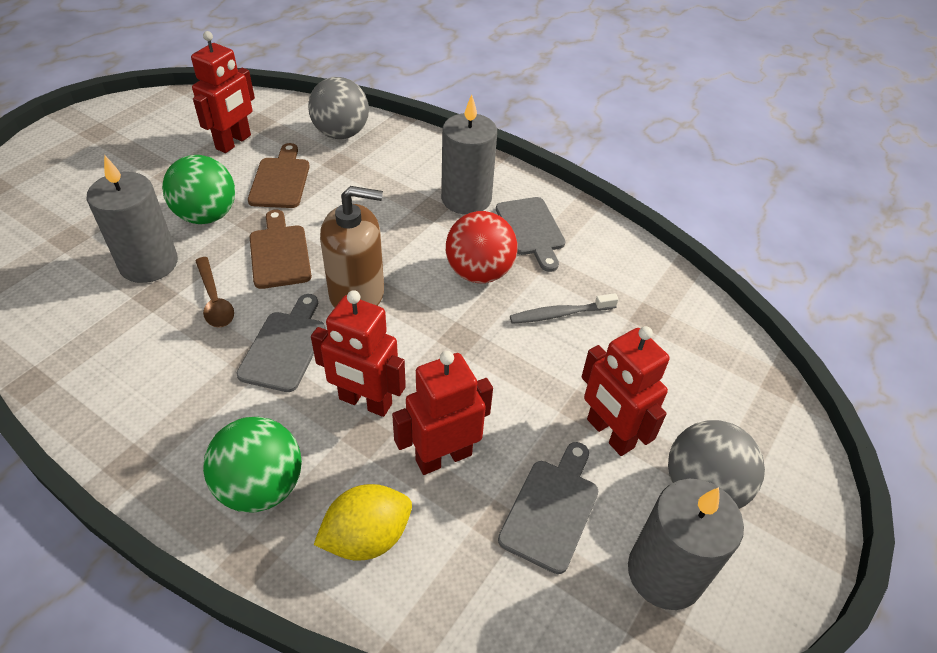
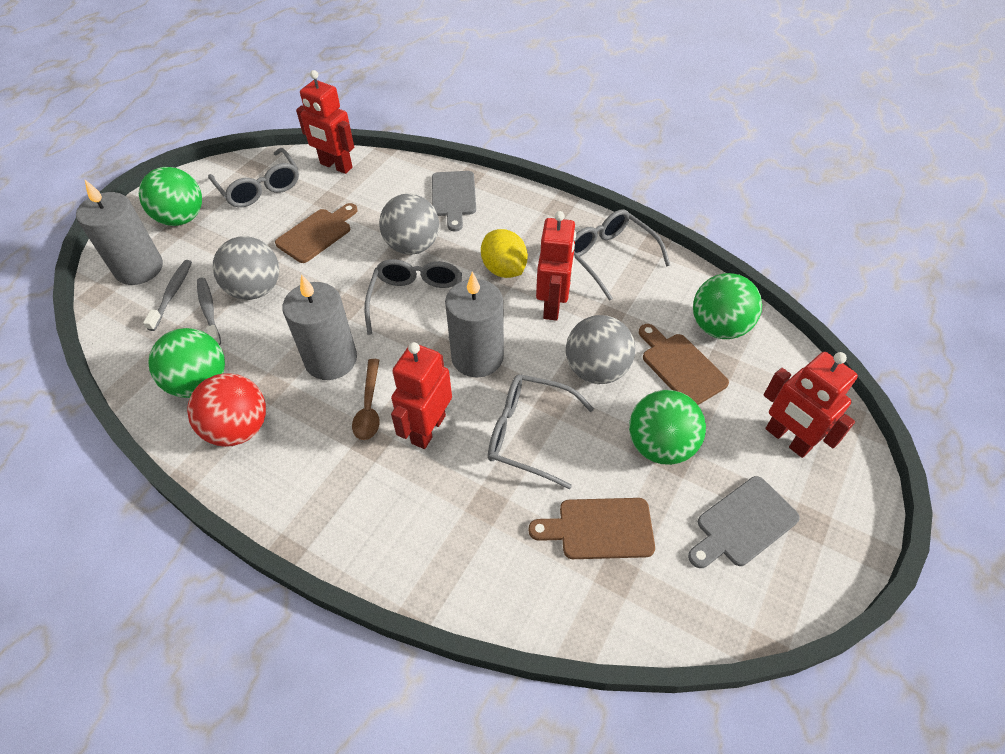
brown cutting board: [248,143,310,208] [250,210,312,289] = 2 -> [275,203,358,263] [529,498,655,559] [639,324,729,405] = 3
brown soap dispenser: [320,186,384,308] = 1 -> none = 0
green ball: [162,155,235,224] [203,417,302,513] = 2 -> [139,167,202,226] [148,328,225,398] [629,390,706,465] [693,273,762,339] = 4
grey ball: [308,77,369,139] [668,420,765,509] = 2 -> [212,236,279,300] [379,194,439,255] [566,315,635,384] = 3
grey cutting board: [236,294,325,392] [496,197,566,272] [498,442,598,574] = 3 -> [432,171,476,231] [688,476,800,568] = 2
grey glasses: none = 0 -> [208,148,299,207] [364,259,462,335] [488,374,594,489] [574,209,670,301] = 4
grey toothbrush: [510,293,619,324] = 1 -> [143,260,192,331] [197,277,221,345] = 2

